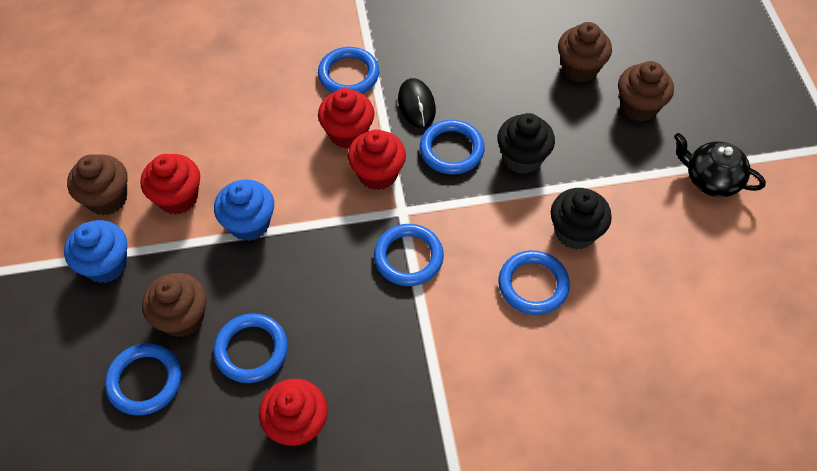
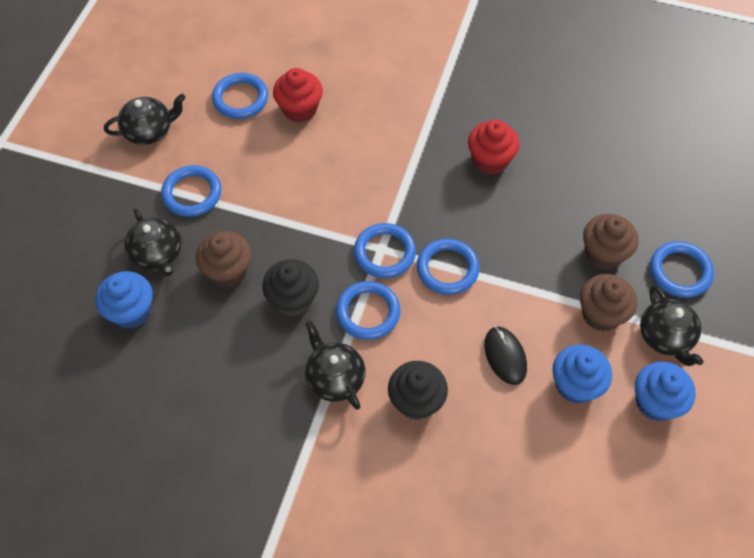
black teapot: [674,133,766,197] = 1 -> [104,94,186,145] [124,208,182,276] [305,321,366,410] [640,286,704,366] = 4
blue cupcake: [64,220,127,283] [214,179,274,241] = 2 -> [95,271,153,329] [552,345,612,404] [635,362,696,421] = 3
brown cupcake: [67,155,128,215] [142,273,207,337] [558,22,612,82] [618,61,674,122] = 4 -> [196,231,251,288] [580,274,637,331] [583,214,638,270] = 3
red cupcake: [140,154,200,215] [259,379,328,446] [318,88,375,149] [348,129,406,190] = 4 -> [273,68,323,123] [468,120,520,175] = 2

